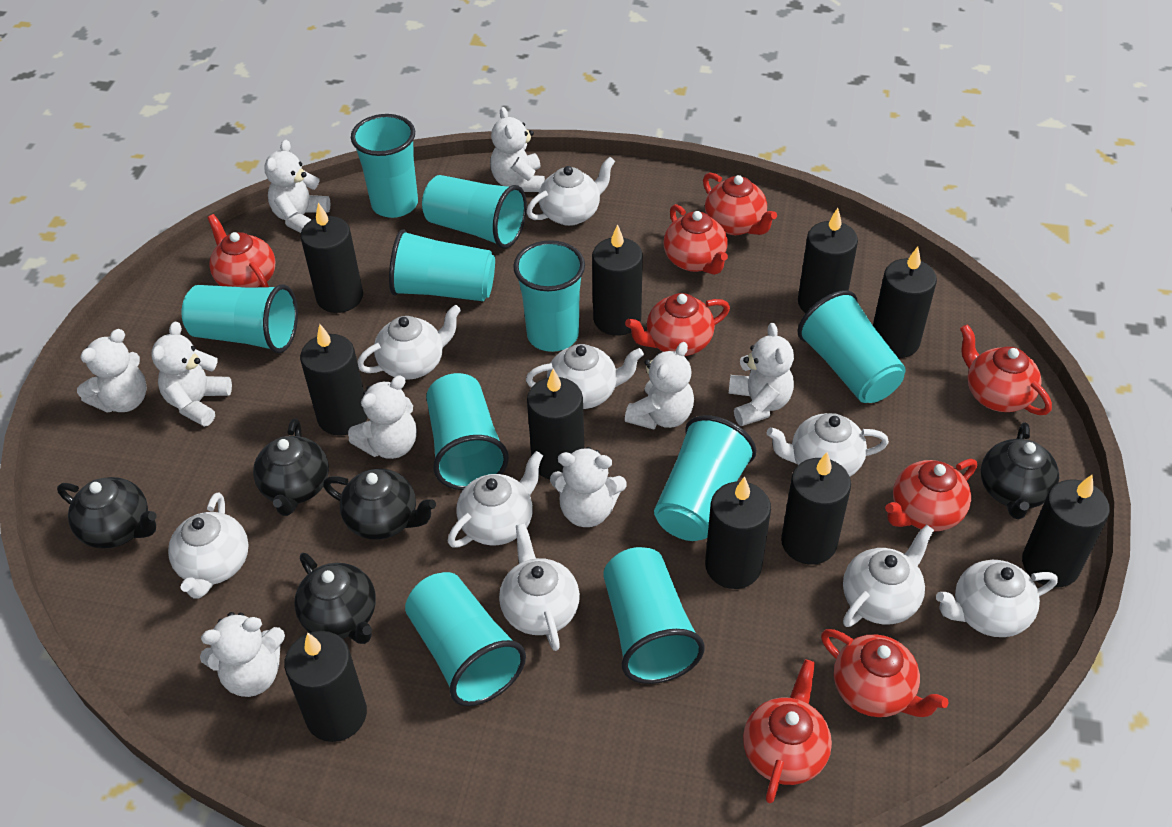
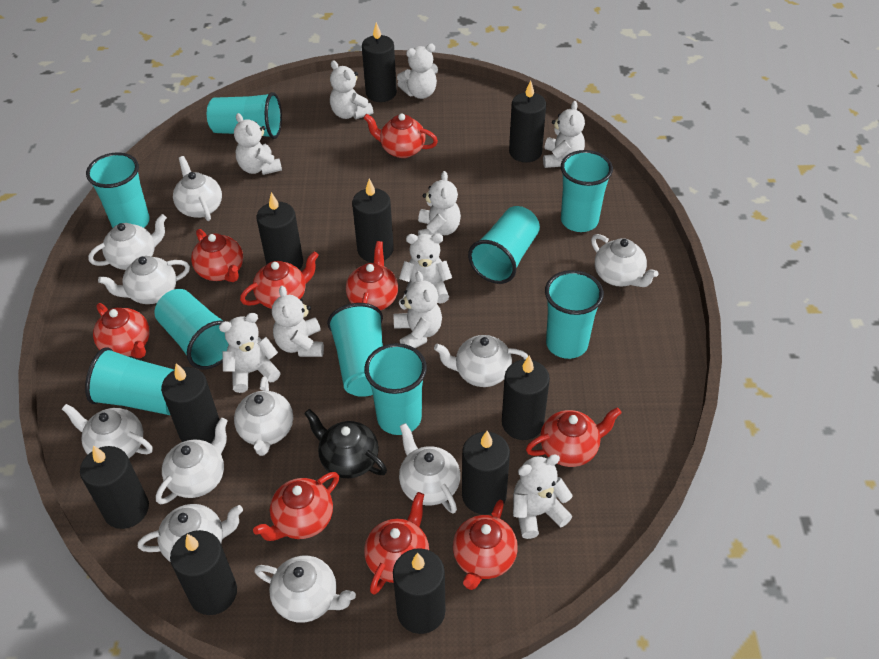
black teapot: [57,477,157,549] [253,419,329,516] [294,553,376,644] [323,469,436,540] [981,422,1059,519] = 5 -> [304,409,387,478] = 1
red teapot: [207,214,275,288] [625,293,730,356] [664,204,728,275] [703,173,777,235] [743,659,832,803] [821,629,949,717] [885,459,977,531] [960,324,1052,415] = 8 -> [93,303,150,358] [191,229,243,282] [240,251,319,309] [253,472,339,541] [346,241,398,311] [364,113,438,158] [364,492,429,595] [453,500,518,590] [526,407,621,467] = 9
turquoise cup: [182,284,298,353] [351,114,418,218] [389,229,495,301] [405,572,526,706] [422,175,527,249] [426,373,509,490] [513,240,585,352] [603,547,705,684] [654,415,756,541] [797,290,906,403] = 10 -> [85,347,174,415] [86,152,150,228] [154,289,229,370] [207,92,282,139] [327,303,383,397] [364,343,427,435] [468,206,540,284] [545,270,604,359] [561,150,613,232] = 9
white teapot: [168,493,249,599] [357,305,461,379] [448,451,543,548] [499,523,580,651] [526,157,615,226] [526,344,644,409] [767,413,889,476] [843,525,934,627] [936,560,1058,637] = 9 -> [62,404,153,458] [88,214,167,270] [98,256,190,304] [138,504,243,562] [156,418,228,504] [173,156,222,221] [234,376,293,456] [254,556,356,623] [399,423,460,514] [434,335,528,387] [591,234,658,287] = 11
white teddy bear: [77,329,147,413] [152,322,232,427] [200,612,285,697] [264,140,330,233] [348,376,417,459] [490,107,545,192] [550,447,627,527] [625,342,694,430] [729,323,794,426] = 9 -> [219,313,281,393] [234,113,282,175] [272,286,324,357] [330,61,373,119] [394,271,442,348] [397,44,438,99] [399,233,452,304] [418,171,461,236] [513,454,573,539] [543,101,585,168] = 10

